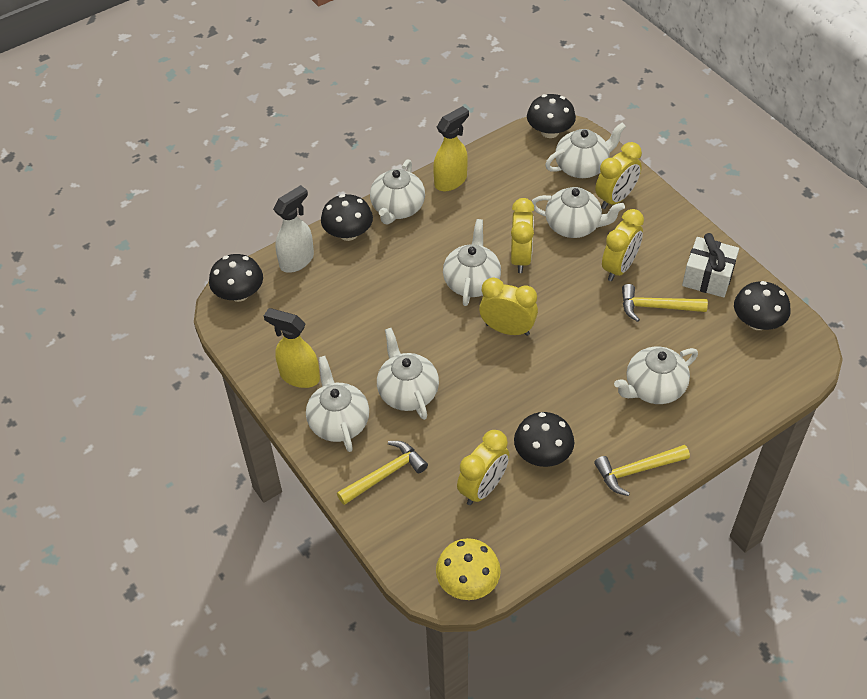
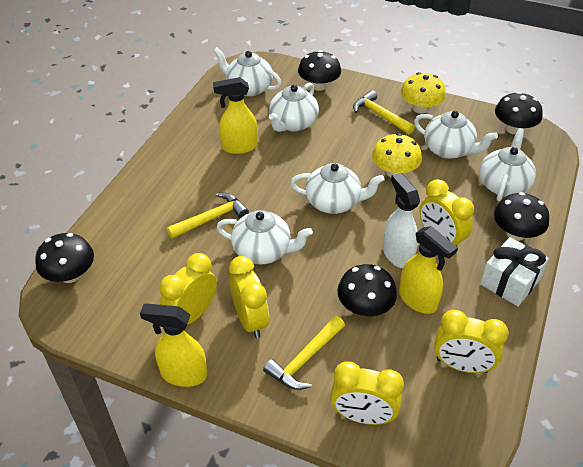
white teapot: [306,356,369,452] [370,159,425,224] [377,328,439,420] [443,219,501,306] [532,187,625,238] [545,123,626,178] [614,346,698,404] = 7 -> [213,47,282,96] [217,210,313,264] [269,83,319,132] [290,163,385,214] [414,111,498,159] [479,128,536,201] = 6
yellow mushroom: [436,538,501,600] = 1 -> [372,133,422,177] [401,72,446,114] = 2
yellow spray bottle: [264,308,320,388] [433,106,469,191] = 2 -> [140,304,207,387] [213,77,258,154] [399,226,458,314] = 3

